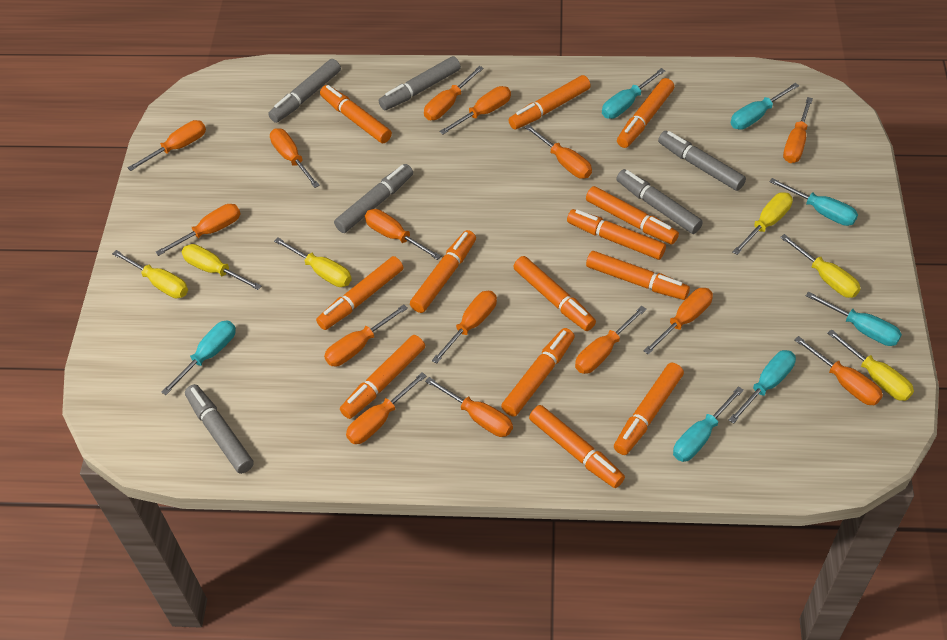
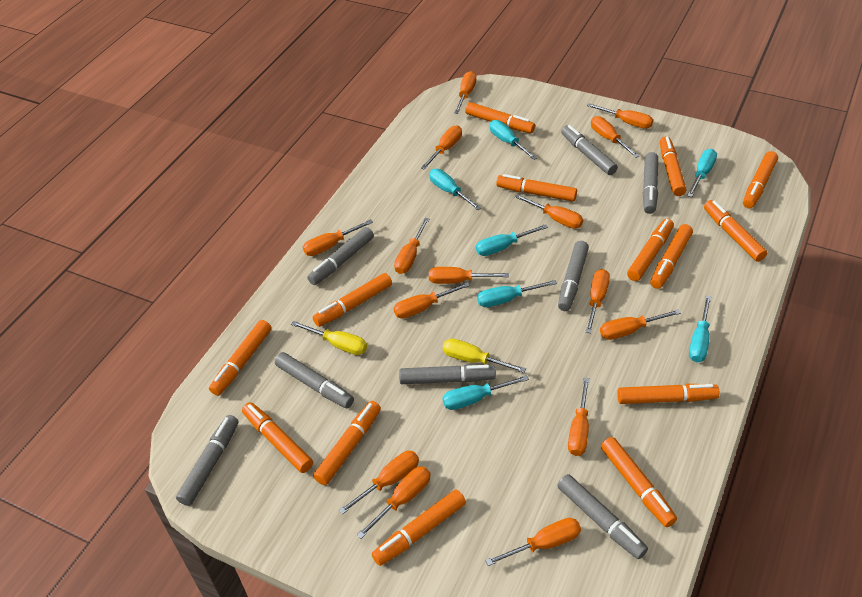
grey marker: [185,384,254,474] [268,59,341,123] [334,164,413,233] [379,56,461,110] [616,169,703,234] [658,131,746,191] = 6 -> [176,415,238,506] [275,352,354,408] [307,227,374,285] [399,365,496,384] [557,474,648,559] [558,241,589,311] [561,125,618,175] [643,152,658,214] = 8
orange marker: [316,256,404,330] [320,85,392,143] [340,335,425,419] [410,230,476,313] [501,328,575,417] [508,75,591,130] [513,256,596,331] [529,405,625,488] [567,209,666,260] [586,186,679,244] [586,251,690,300] [614,363,684,455] [617,78,674,148] = 13 -> [209,320,271,396] [242,402,313,473] [313,273,392,327] [313,401,381,485] [372,490,466,566] [465,102,535,133] [496,174,577,201] [601,437,677,527] [617,384,720,404] [627,219,674,281] [650,224,693,289] [660,136,686,196] [704,200,767,262] [743,151,778,208] = 14
yellow screwdriver: [112,250,188,298] [182,244,261,290] [274,237,352,287] [732,192,793,255] [780,234,861,298] [827,329,914,401] = 6 -> [291,321,367,355] [443,339,526,373] = 2

